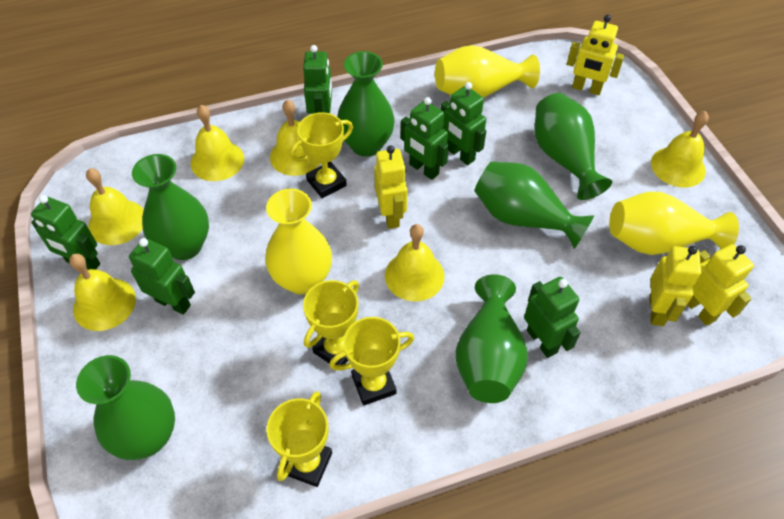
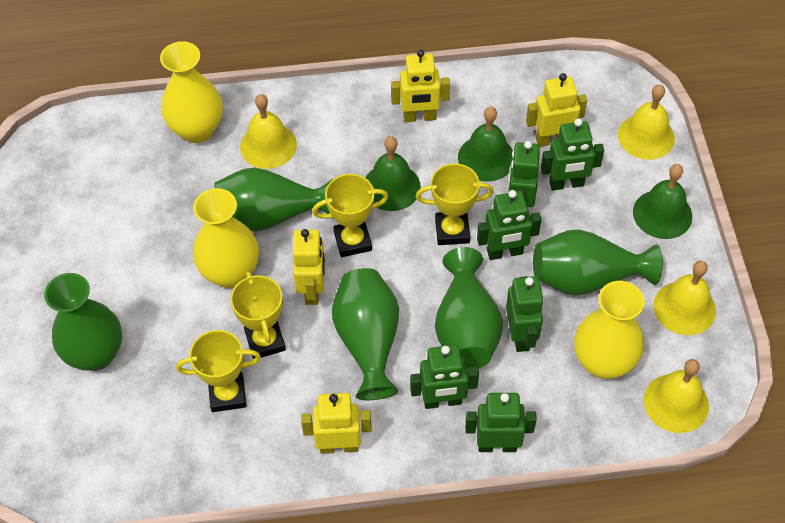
green bell: none = 0 -> [365,136,421,211] [458,107,513,182] [633,164,692,239] = 3
green vase: [76,355,175,460] [132,154,209,260] [337,51,394,157] [456,274,528,403] [474,161,594,249] [535,93,612,200] = 6 -> [44,273,122,371] [214,168,333,231] [332,268,399,400] [435,247,503,369] [533,229,663,296] = 5
yellow bell: [69,254,136,331] [86,168,144,245] [191,105,244,181] [270,99,320,176] [385,224,445,301] [651,111,709,187] = 6 -> [240,94,297,169] [618,85,675,160] [644,359,709,433] [654,261,716,335] = 4

